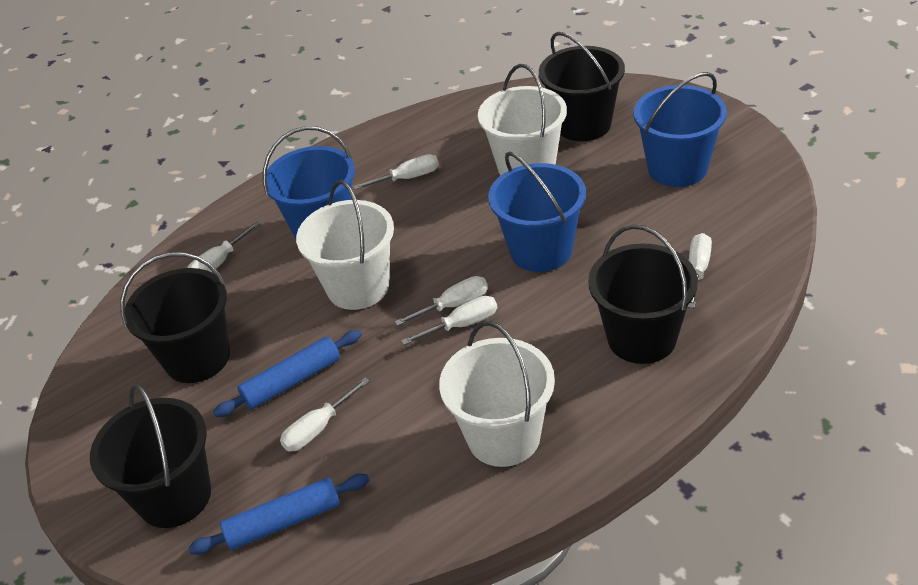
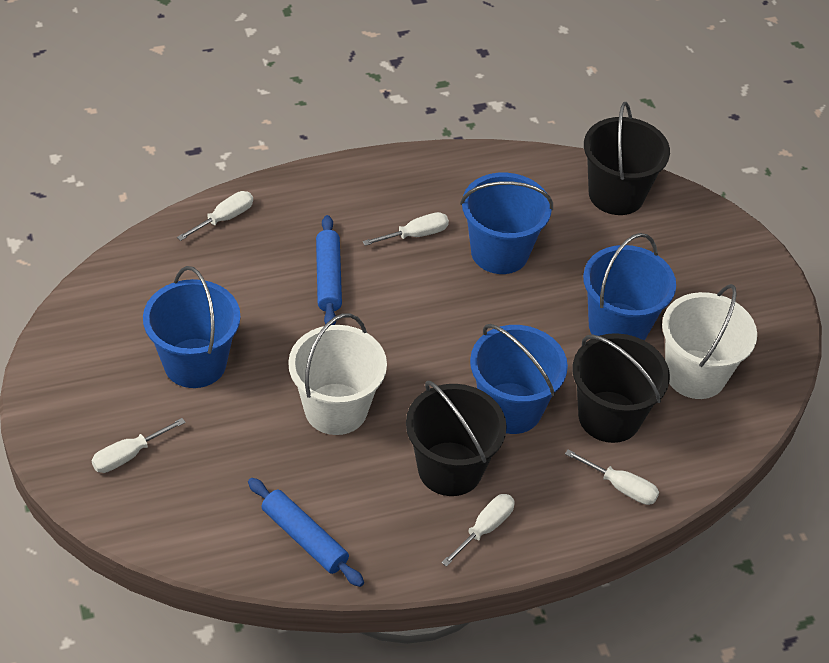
black bucket: [90,384,211,528] [120,252,230,383] [539,32,625,141] [588,225,698,364] = 4 -> [406,381,507,496] [572,333,670,443] [584,102,670,215] = 3
blue bucket: [263,126,355,239] [488,152,586,272] [634,72,727,187] = 3 -> [143,266,241,388] [460,173,553,274] [470,324,568,434] [583,233,676,340] = 4
white bucket: [296,180,394,310] [439,321,555,467] [478,64,567,176] = 3 -> [288,313,387,435] [662,284,757,399] = 2
white screwdriver: [187,221,261,273] [280,378,370,452] [353,154,439,190] [394,276,488,326] [401,296,497,345] [688,233,712,308] = 6 -> [91,418,186,473] [177,191,253,241] [363,212,449,246] [441,494,515,567] [565,450,659,505] = 5

